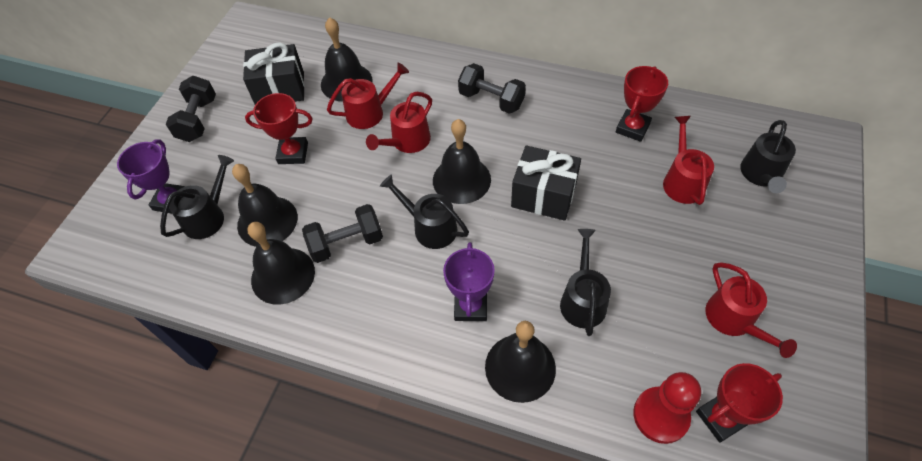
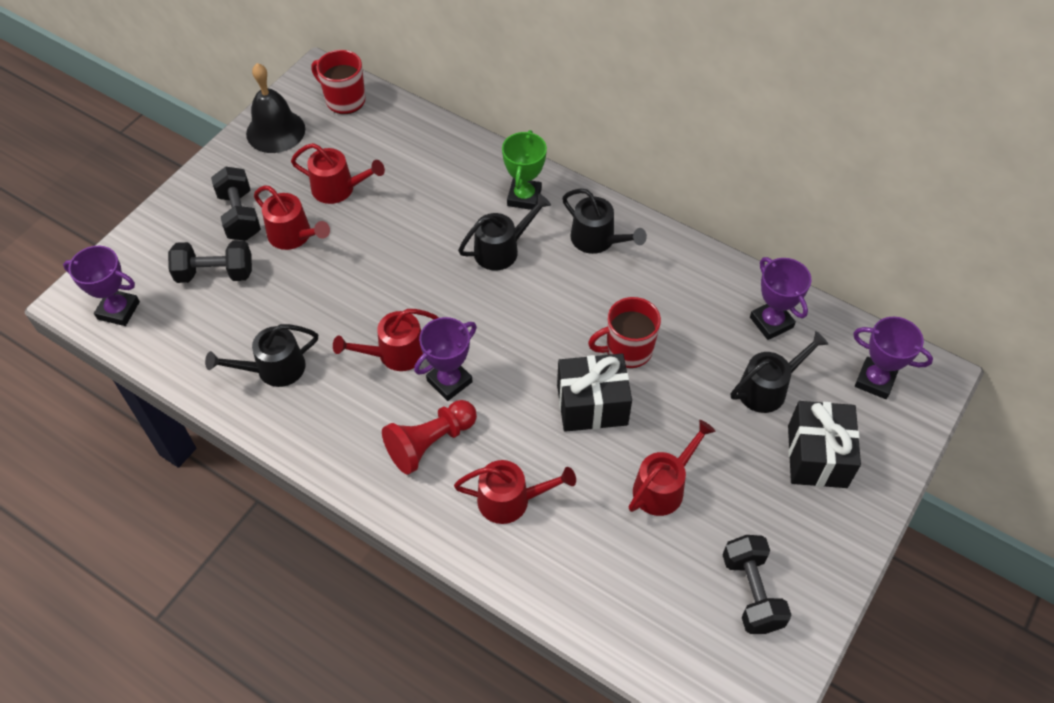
black bell: [232,164,298,247] [247,222,315,305] [321,17,372,101] [433,119,491,204] [485,321,556,403] = 5 -> [246,63,305,153] = 1
green trophy: none = 0 -> [502,130,547,210] = 1
purple trophy: [117,139,186,214] [443,242,495,321] = 2 -> [63,246,140,326] [414,317,477,401] [750,257,812,340] [853,317,933,399] = 4
red mug: none = 0 -> [311,50,365,114] [588,297,661,368] = 2
red trophy: [245,93,313,164] [616,66,668,142] [696,363,783,443] = 3 -> none = 0
red watering can: [327,63,409,129] [366,92,432,153] [663,116,714,205] [706,262,797,358] = 4 -> [254,186,330,250] [291,143,385,204] [333,309,439,371] [454,460,576,524] [629,420,716,516] = 5

